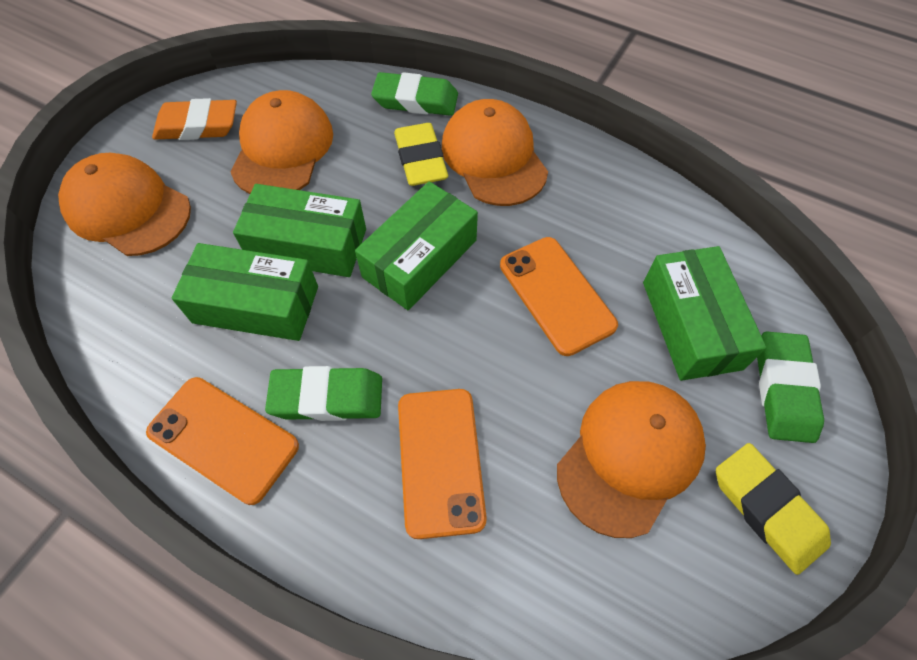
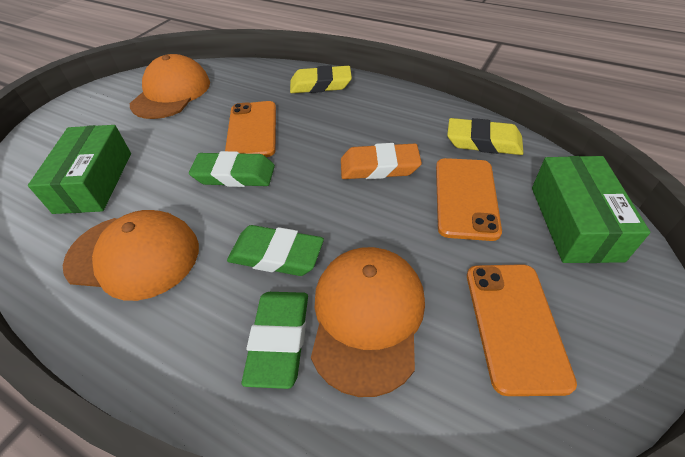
green box: [172,243,318,341] [233,184,366,277] [355,181,478,310] [643,246,767,381] = 4 -> [28,125,131,214] [532,156,650,263] = 2
orange cap: [58,153,191,256] [230,90,333,194] [442,99,548,206] [557,381,706,538] = 4 -> [63,210,199,301] [130,54,210,119] [311,247,425,397] = 3

